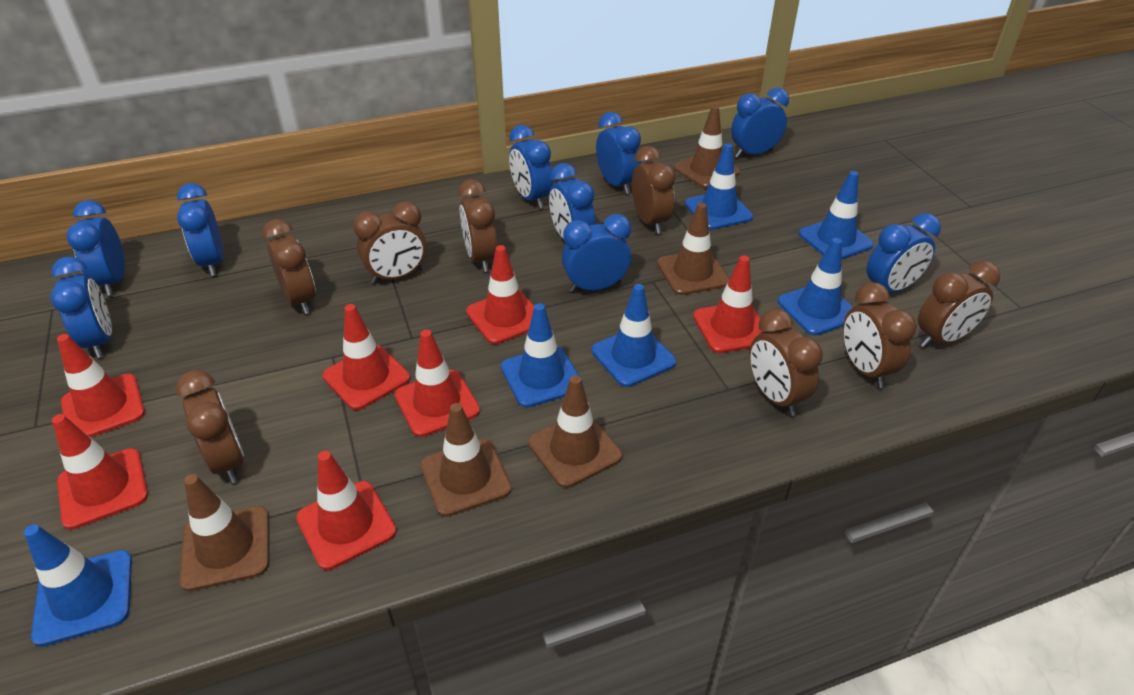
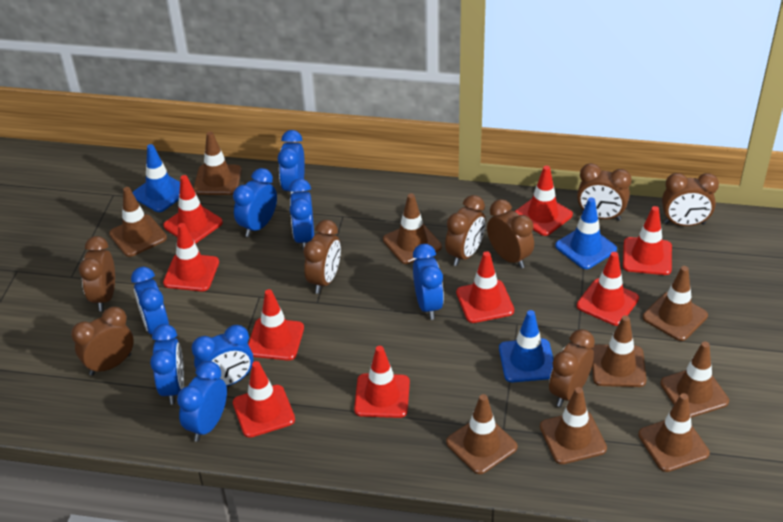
blue clock: [51,257,112,358] [66,200,125,296] [177,183,224,276] [509,125,553,209] [549,163,595,240] [562,214,631,293] [596,112,641,194] [731,88,789,158] [867,213,941,293] = 9 -> [131,267,169,335] [150,324,184,405] [177,361,227,442] [192,325,253,386] [233,168,277,237] [278,130,305,196] [289,179,314,251] [413,244,444,320] = 8
blue traffic cone: [24,524,132,647] [501,303,583,408] [592,284,676,387] [685,143,753,230] [778,238,853,335] [799,171,874,259] = 6 -> [132,144,180,212] [499,310,553,382] [555,197,617,269] = 3
brown traffic cone: [179,474,269,591] [420,403,512,517] [528,375,622,488] [657,203,730,295] [674,105,740,188] = 5 -> [109,187,167,257] [193,132,242,195] [383,194,442,264] [446,394,518,474] [540,387,607,464] [592,315,647,387] [638,393,710,472] [643,266,708,341] [660,342,729,418] = 9
red traffic cone: [52,414,148,530] [57,334,145,437] [296,451,397,570] [322,304,410,410] [395,330,480,437] [466,245,534,344] [693,256,765,353] = 7 -> [163,175,223,244] [163,223,219,291] [233,361,295,438] [248,289,304,361] [354,346,410,418] [456,251,514,323] [515,165,573,236] [577,252,639,326] [623,206,672,275] = 9

